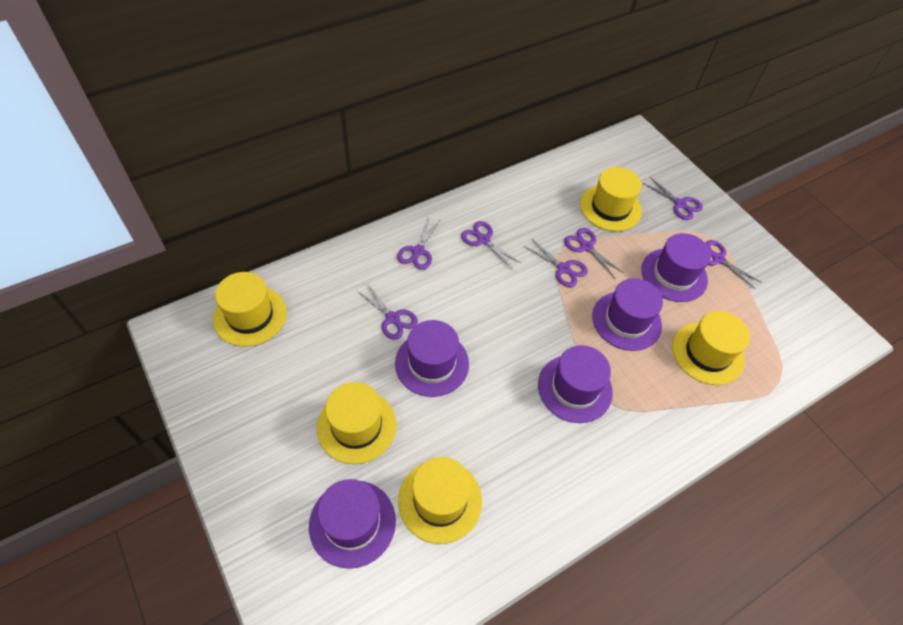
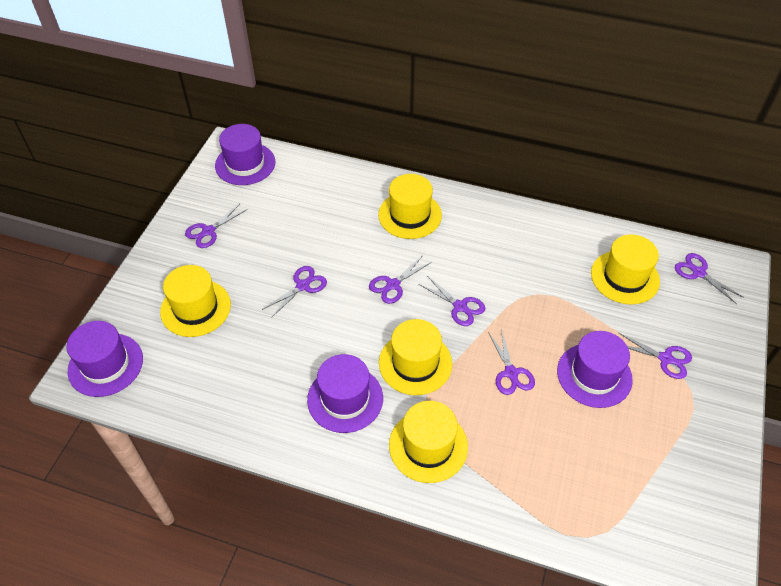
purple hat: [309,479,396,569] [395,320,469,397] [538,345,613,423] [592,278,663,351] [641,233,711,302] = 5 -> [67,321,143,397] [215,124,276,185] [307,354,383,433] [557,331,633,408] = 4

